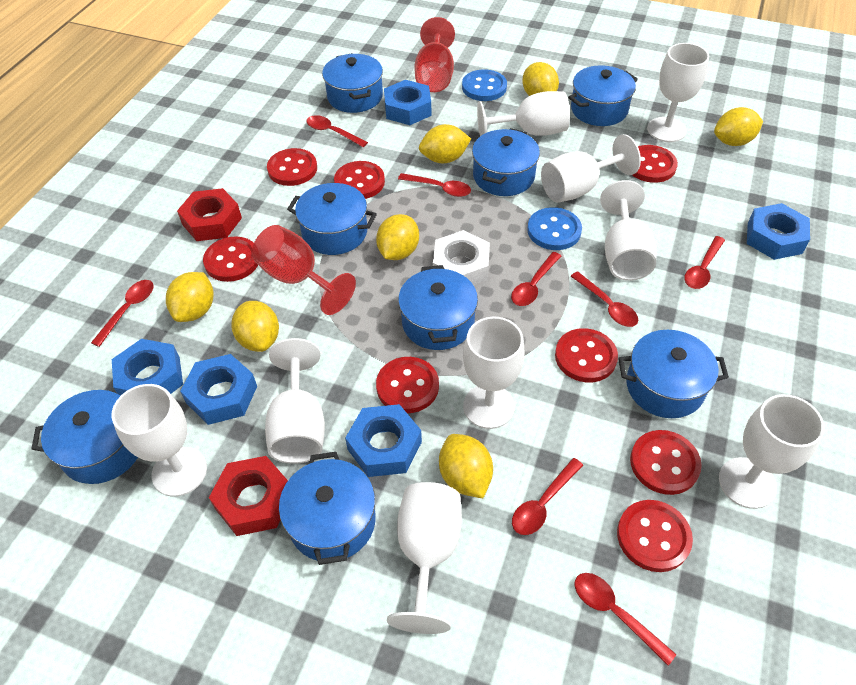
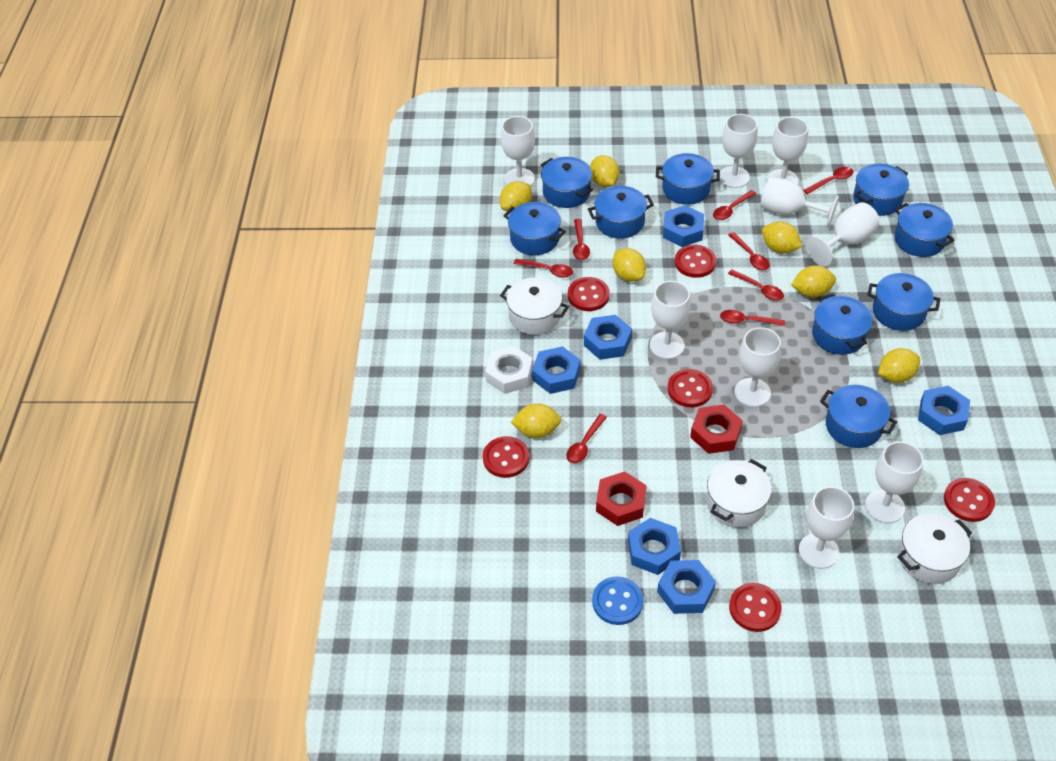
blue button: [462,69,507,101] [527,207,582,250] = 2 -> [592,576,643,625] = 1
blue nut: [112,339,183,396] [180,354,257,425] [345,404,422,477] [384,80,431,125] [747,203,810,260] = 5 -> [532,346,580,394] [584,315,632,360] [628,518,681,575] [657,560,716,614] [663,205,704,247] [918,386,970,435] = 6
blue pot: [31,390,138,484] [279,452,376,565] [287,183,377,255] [322,53,383,113] [398,265,478,350] [472,128,540,196] [568,65,638,126] [618,330,729,418] = 8 -> [503,202,566,255] [541,157,593,208] [588,186,654,239] [656,153,720,205] [812,293,873,355] [820,385,897,448] [853,164,909,216] [867,273,940,331] [895,203,955,257] = 9
red button: [203,236,258,282] [267,148,317,186] [334,161,385,199] [376,357,439,413] [555,328,618,382] [617,500,693,572] [630,430,702,495] [632,145,678,183] = 8 -> [483,436,529,478] [568,277,610,311] [668,369,713,407] [675,245,716,278] [729,583,782,632] [944,478,995,522] = 6
red goblet: [252,225,356,315] [414,17,455,92] = 2 -> none = 0
white pot: none = 0 -> [500,277,569,335] [707,459,772,528] [897,514,972,584] = 3

